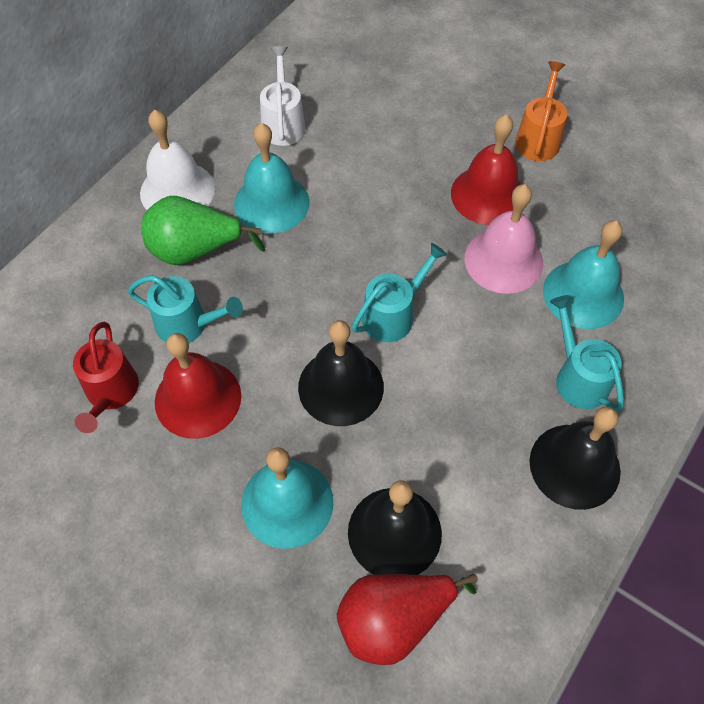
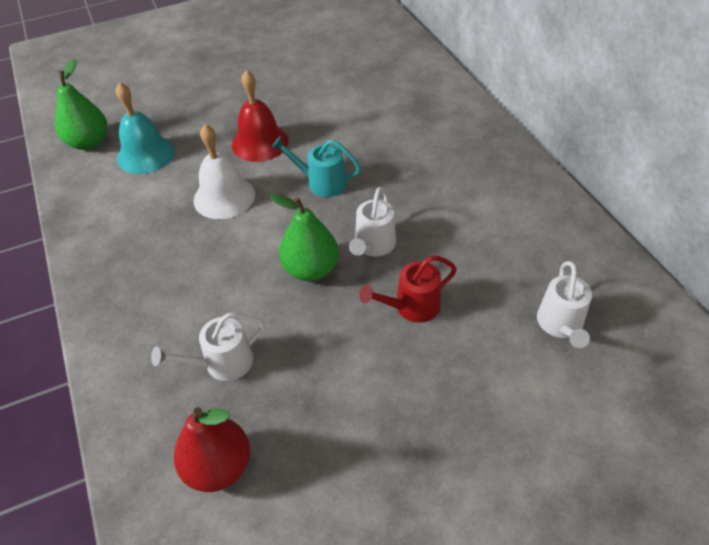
black bell: [298,320,384,426] [348,480,442,575] [530,407,621,510] = 3 -> none = 0
green pear: [142,196,265,265] = 1 -> [55,58,107,150] [270,194,339,281] = 2
orange watering can: [515,61,567,161] = 1 -> none = 0
pink bell: [464,184,543,294] = 1 -> none = 0
red bell: [155,333,241,439] [451,114,521,225] = 2 -> [232,70,289,162] = 1
turquoise bell: [234,123,309,234] [241,447,333,549] [543,220,624,329] = 3 -> [116,82,175,174] = 1
turquoise watering can: [128,275,243,343] [352,243,447,342] [550,295,624,412] = 3 -> [272,136,361,197] = 1
white watering can: [260,46,306,146] = 1 -> [151,313,265,381] [349,187,396,257] [537,261,592,348] = 3

